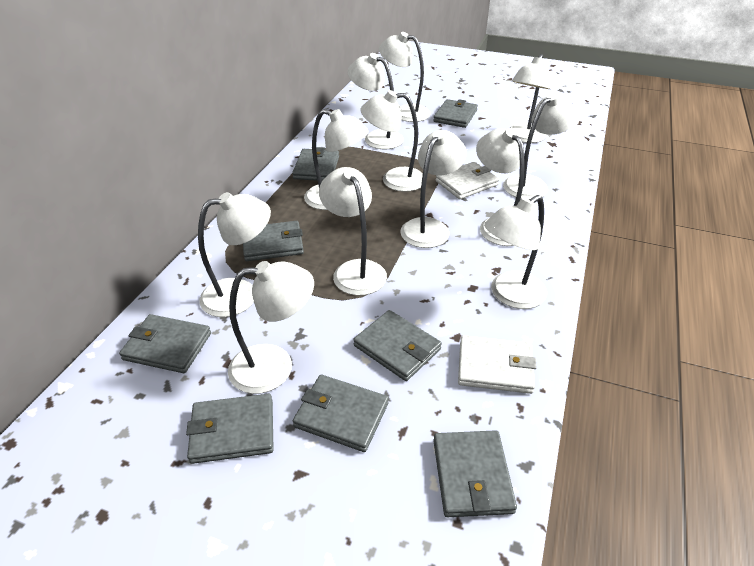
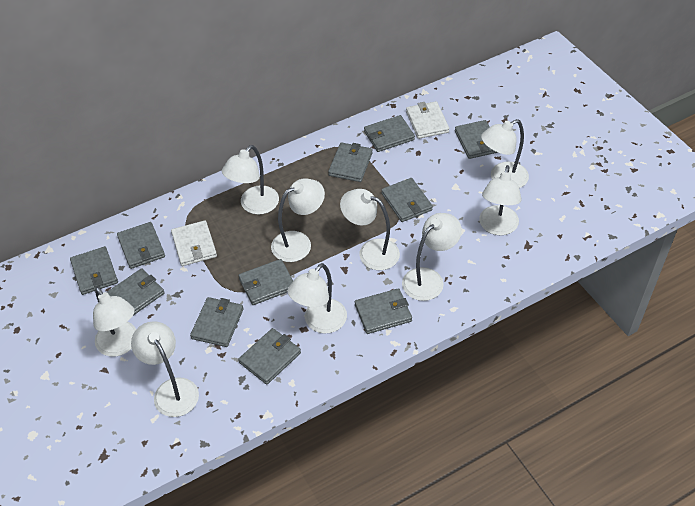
grey wallet: [119,314,211,373] [186,394,274,464] [243,221,304,261] [292,147,339,181] [293,374,389,452] [353,310,442,381] [433,430,517,517] [434,99,478,128] = 8 -> [70,246,118,295] [107,268,165,315] [117,222,165,269] [190,297,244,347] [238,328,301,385] [239,259,293,305] [328,142,373,182] [355,288,412,334] [364,115,415,152] [381,178,433,222] [455,120,498,159] = 11
white lamp: [198,192,271,317] [228,261,314,394] [304,109,369,210] [319,167,387,296] [347,53,404,149] [361,90,423,192] [379,32,431,122] [400,130,467,248] [476,128,525,246] [484,195,547,309] [503,92,577,200] [510,54,552,143] = 12 -> [93,287,136,357] [131,321,199,417] [222,145,279,215] [271,178,325,262] [288,263,347,333] [340,189,400,270] [402,213,462,301] [479,165,521,235] [481,119,529,188] = 9

